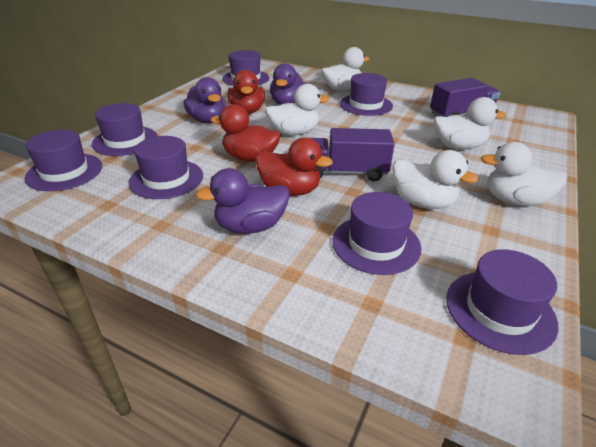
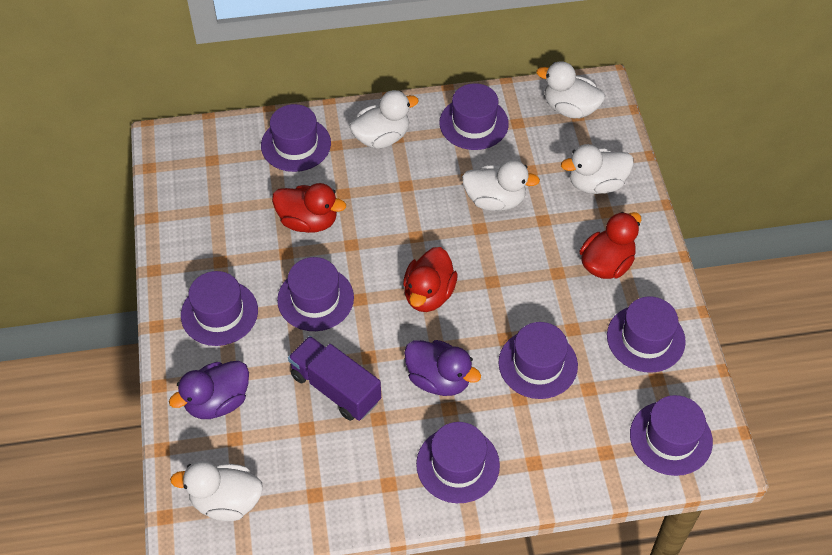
purple duck: [183,77,226,123] [196,168,290,234] [270,63,306,105] = 3 -> [169,361,249,419] [404,340,481,396] = 2
purple hat: [24,130,102,191] [92,103,158,156] [129,136,203,199] [222,50,269,86] [332,192,421,275] [340,73,393,116] [446,249,558,355] = 7 -> [181,271,258,346] [261,104,331,172] [277,257,354,331] [416,422,500,503] [439,83,509,150] [498,322,578,399] [607,296,686,373] [630,395,713,476] = 8
purple truck: [311,128,395,181] [430,78,501,117] = 2 -> [288,336,381,421] = 1

